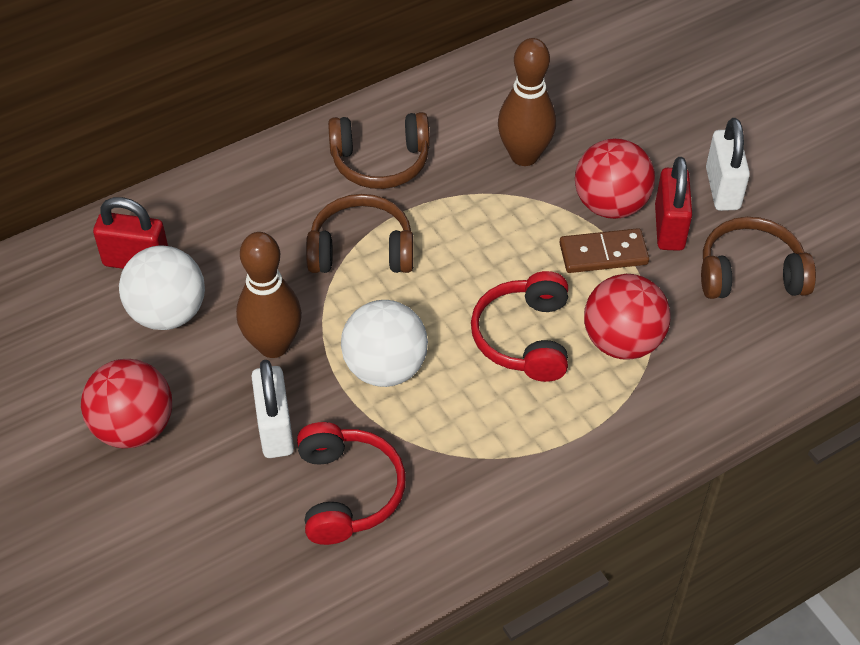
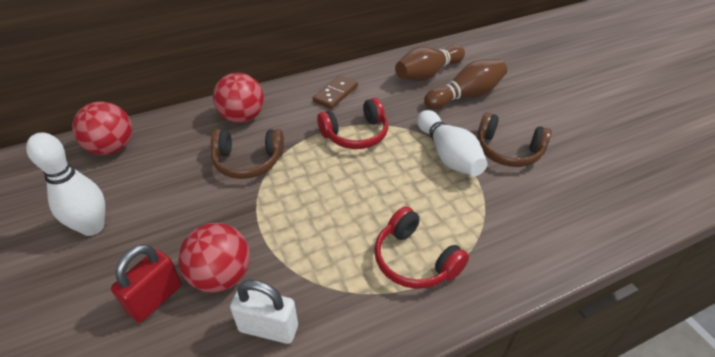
brown headphones: [306,194,414,273] [328,112,430,189] [701,217,816,299] = 3 -> [211,129,284,179] [477,112,552,167] = 2
red padlock: [93,197,168,269] [655,157,692,251] = 2 -> [111,244,182,323] = 1
white ball: [119,245,205,330] [341,300,428,387] = 2 -> none = 0
white bowling pin: none = 0 -> [26,133,105,236] [417,110,487,176] = 2
white padlock: [251,360,294,458] [706,118,750,211] = 2 -> [230,280,298,344] = 1

